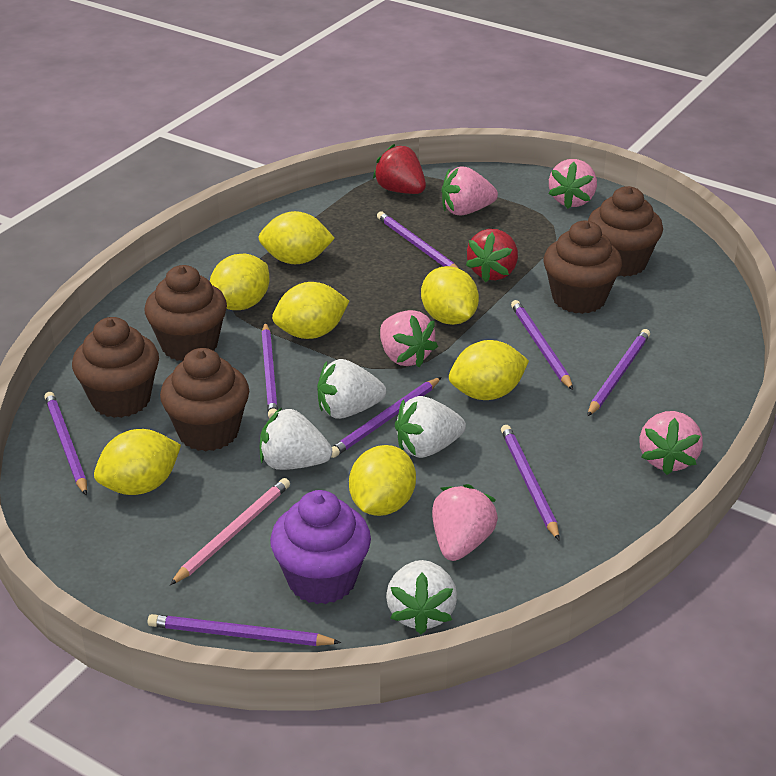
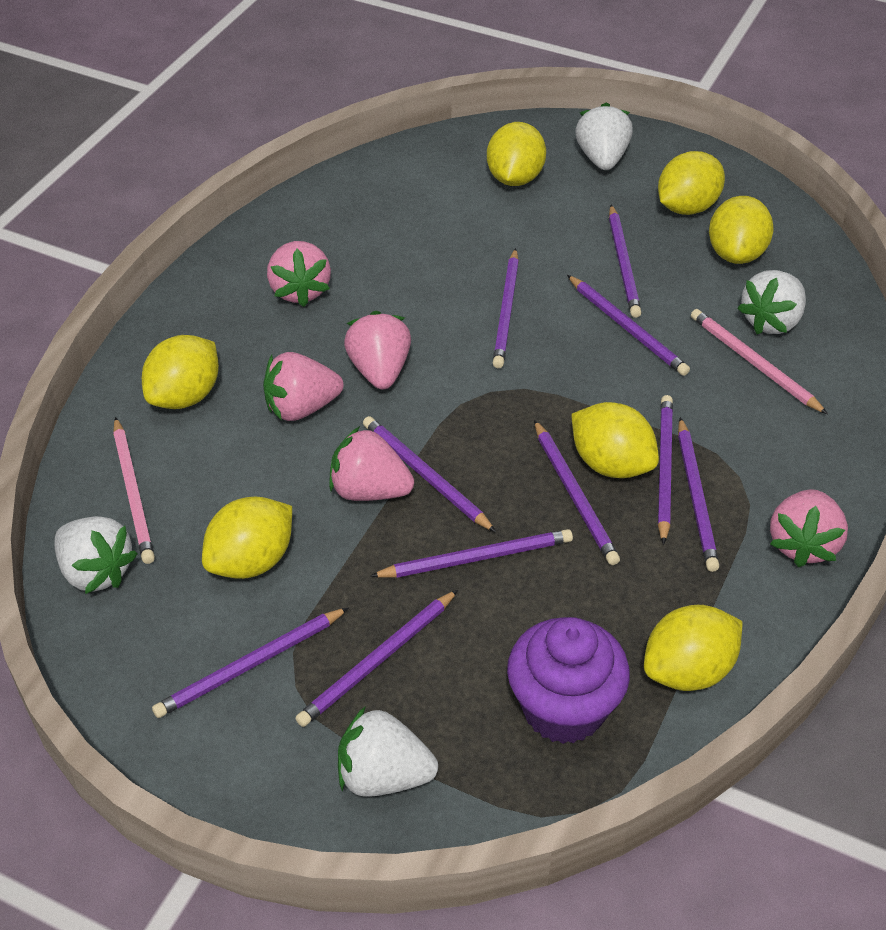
brown cupcake: [72,317,159,418] [144,265,227,361] [160,348,249,452] [544,221,622,314] [588,186,663,277] = 5 -> none = 0
pink pencil: [170,478,290,585] = 1 -> [113,417,155,564] [691,309,828,414] = 2
purple pencil: [44,392,87,496] [148,614,341,646] [261,323,278,418] [331,377,442,458] [377,211,458,268] [501,425,560,541] [511,300,573,390] [587,329,650,416] = 8 -> [152,607,349,718] [295,590,458,727] [363,416,496,532] [371,529,573,578] [493,248,519,368] [534,420,620,565] [567,275,690,376] [609,205,641,318] [658,395,673,545] [678,417,720,572] = 10
red strawberry: [373,144,426,194] [466,229,518,282] = 2 -> none = 0

